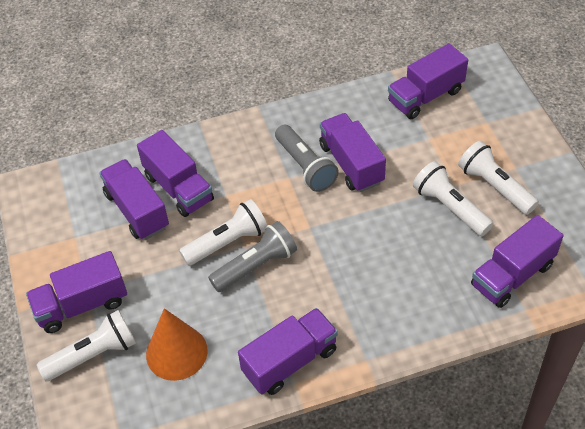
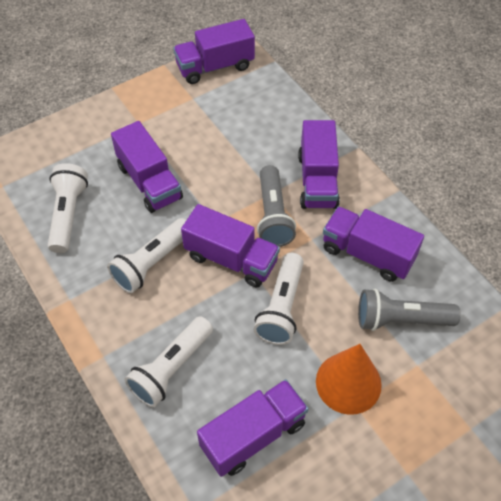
purple truck: [26,251,127,333] [99,159,169,240] [137,130,214,217] [238,308,338,395] [319,113,386,192] [388,43,468,119] [471,215,563,308] = 7 -> [111,121,183,213] [173,19,255,84] [181,204,280,287] [197,379,309,477] [298,120,340,209] [323,206,424,282] = 6

